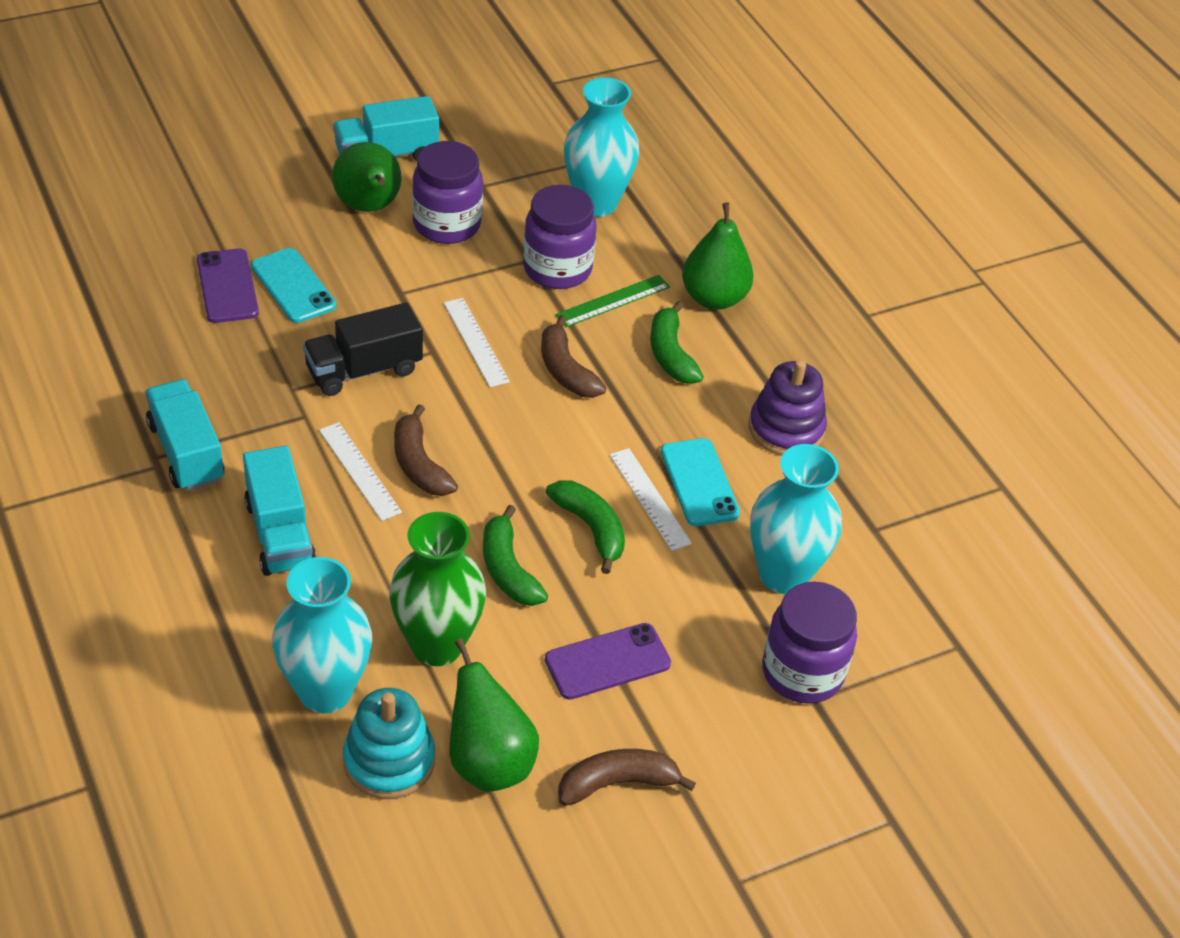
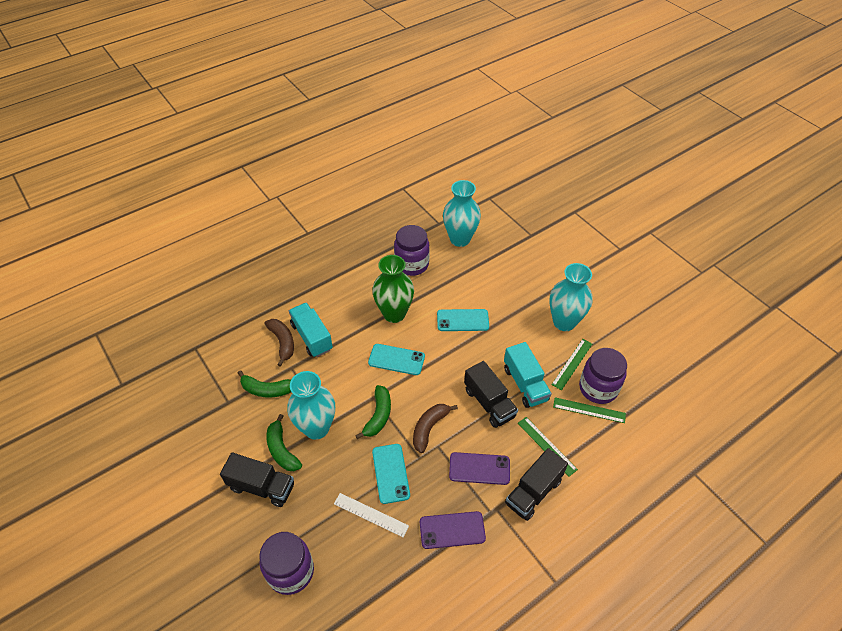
black truck: [303,302,423,396] = 1 -> [220,452,294,507] [464,361,518,428] [505,448,568,521] = 3
brown banana: [394,404,458,496] [541,315,606,398] [558,749,696,806] = 3 -> [265,319,294,367] [413,404,458,453] = 2
green pear: [332,142,402,212] [450,638,539,792] [682,203,754,310] = 3 -> none = 0
green ruler: [555,275,670,327] = 1 -> [518,417,578,477] [551,339,592,390] [553,397,626,423] = 3
purple stacking toy: [749,360,827,456] = 1 -> none = 0
turquoise phone: [251,248,336,323] [661,438,740,526] = 2 -> [368,344,425,375] [372,444,410,504] [437,309,489,331] = 3
turquoise stacking toy: [343,688,435,799] = 1 -> none = 0
turquoise truck: [145,379,224,491] [243,446,317,576] [333,96,439,161] = 3 -> [289,303,333,357] [504,342,552,408] = 2
white ruler: [319,422,402,521] [444,298,510,387] [610,448,692,551] = 3 -> [334,493,409,537] = 1

